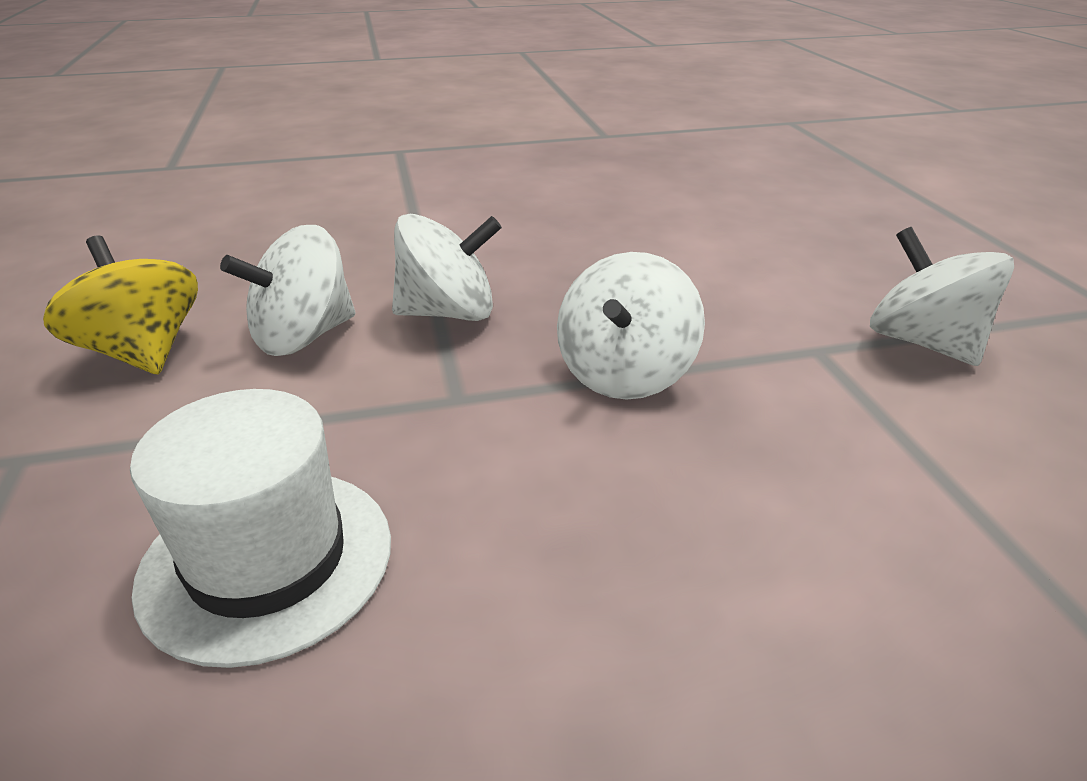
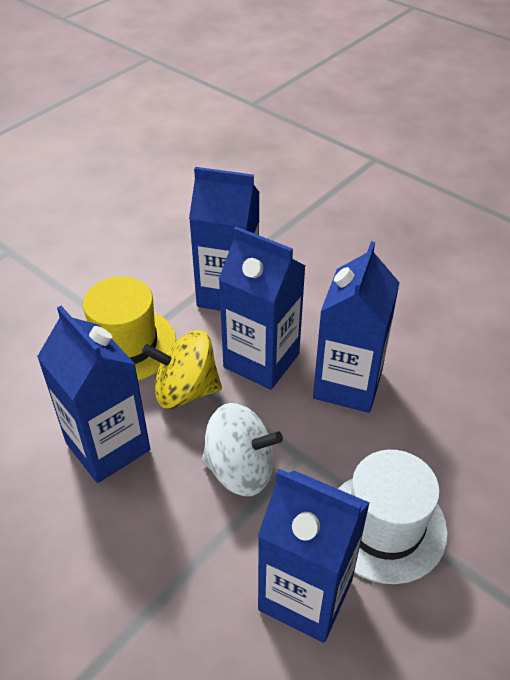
blue carton: none = 0 -> [37,306,150,483] [189,167,260,311] [218,226,306,390] [258,469,370,643] [313,241,400,413] = 5
white spinning top: [220,225,355,356] [392,214,502,321] [557,252,705,400] [870,227,1014,366] = 4 -> [202,403,283,496] = 1
yellow hat: none = 0 -> [83,277,176,381] = 1

